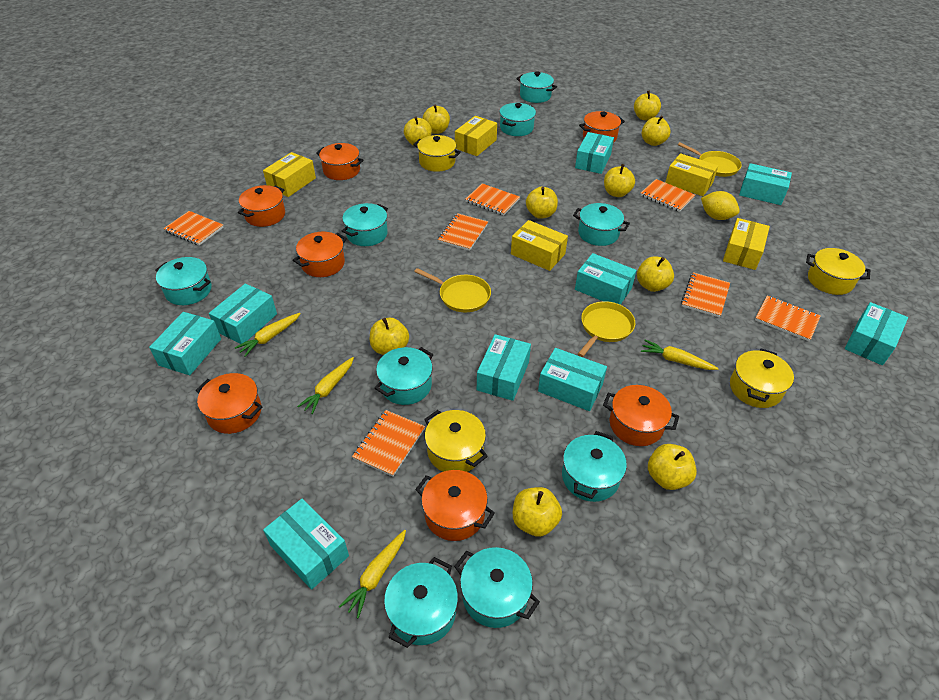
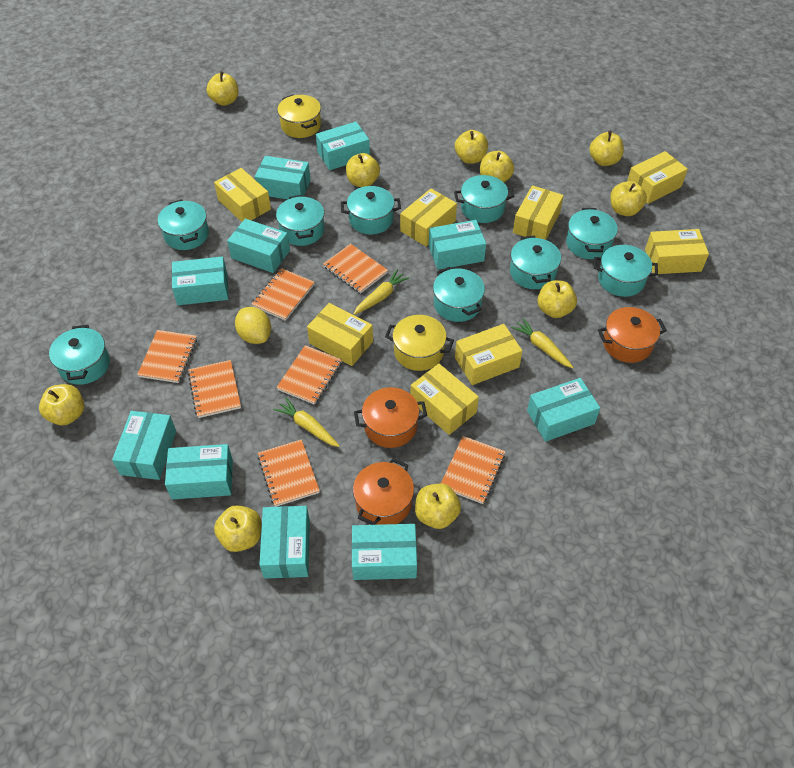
orange pot: [196,373,262,434] [238,185,285,227] [293,232,347,277] [316,143,364,180] [415,470,495,541] [579,111,625,143] [603,385,679,446] = 7 -> [353,458,414,525] [354,387,427,448] [598,307,667,363] = 3
turquoise box: [149,312,221,375] [209,284,277,344] [263,499,349,590] [477,334,531,401] [538,348,607,411] [575,132,614,174] [575,253,637,305] [739,163,792,205] [845,302,908,365] = 9 -> [112,411,176,480] [165,444,233,499] [172,256,228,305] [227,219,290,273] [255,156,311,199] [259,506,310,579] [316,122,370,170] [352,524,417,580] [429,220,486,270] [527,378,600,442] = 10
yellow box: [263,152,316,197] [455,116,497,156] [511,220,568,271] [665,153,718,196] [723,218,770,270] = 5 -> [214,168,271,222] [307,303,373,366] [400,189,457,246] [411,364,479,435] [455,324,522,385] [513,185,564,240] [627,151,688,204] [645,229,709,274] = 8
yellow carrot: [235,313,301,357] [297,357,354,414] [339,530,406,618] [641,340,719,370] = 4 -> [273,398,340,447] [353,270,409,315] [511,318,573,368] = 3
yellow pan: [414,268,491,313] [578,301,635,357] [678,142,742,177] = 3 -> none = 0
yellow pot: [413,135,461,172] [424,410,488,472] [730,348,794,408] [806,248,870,295] = 4 -> [277,95,321,138] [385,315,454,371] = 2

